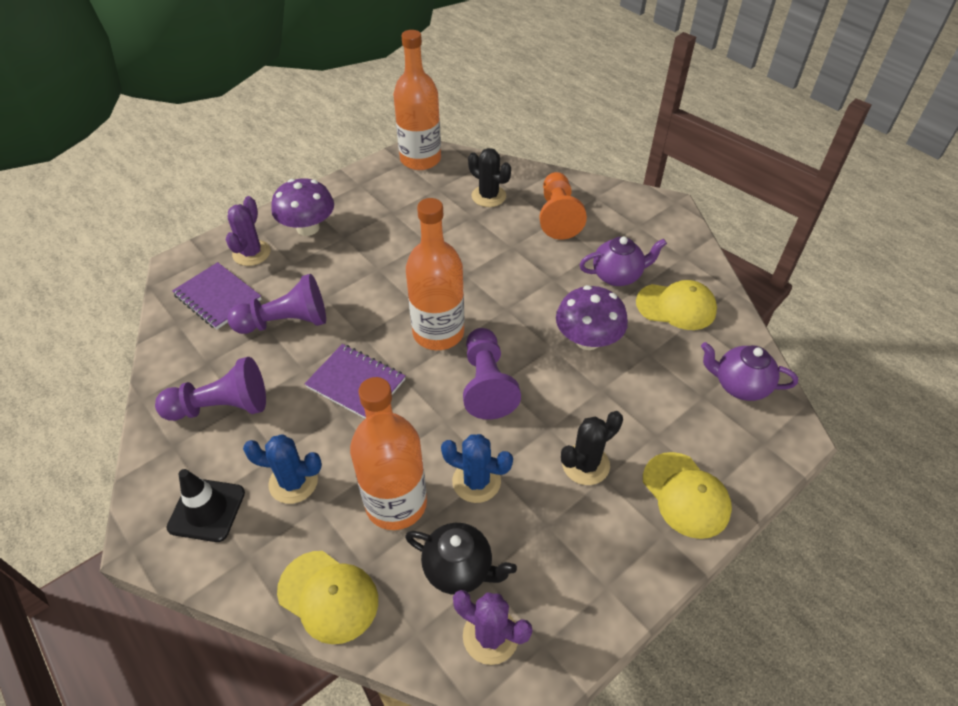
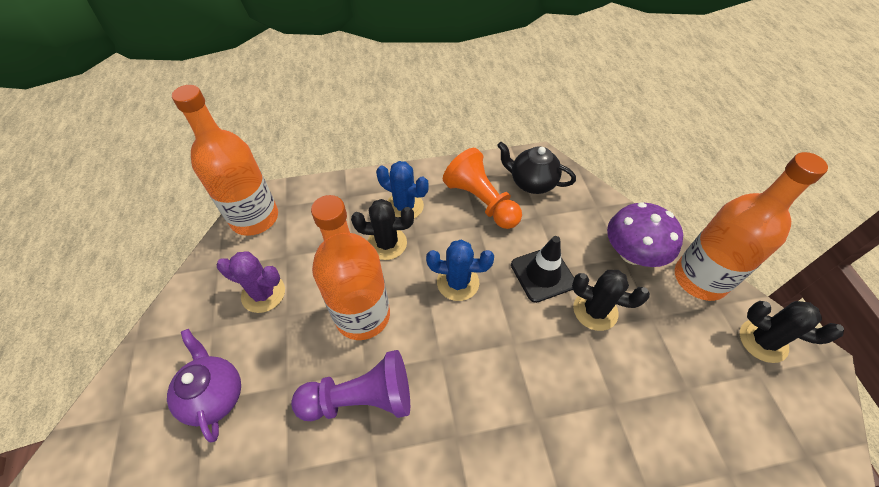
black cactus: [468,148,511,207] [561,411,623,485] = 2 -> [351,199,414,260] [572,270,650,331] [740,301,844,363] = 3
purple cactus: [226,196,271,266] [453,590,532,665] = 2 -> [217,251,285,313] = 1
purple mushroom: [271,178,334,236] [556,285,628,350] = 2 -> [607,202,683,267] = 1
purple notebook: [172,262,262,330] [304,344,406,419] = 2 -> none = 0
purple pawn: [155,357,266,421] [227,274,326,334] [463,328,521,420] = 3 -> [291,350,410,421] = 1
purple teapot: [579,236,667,286] [701,342,798,401] = 2 -> [167,329,241,443] = 1
yellow cap: [277,551,378,644] [636,280,717,330] [643,452,732,539] = 3 -> none = 0

